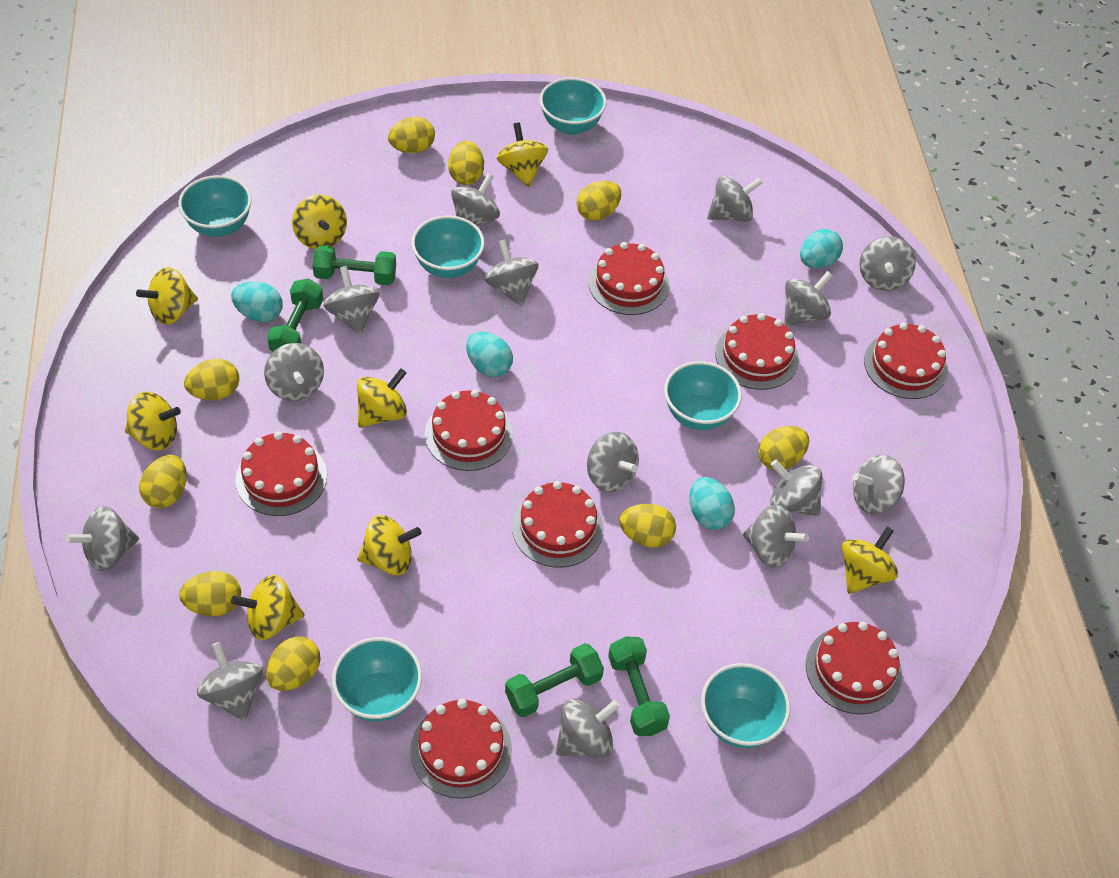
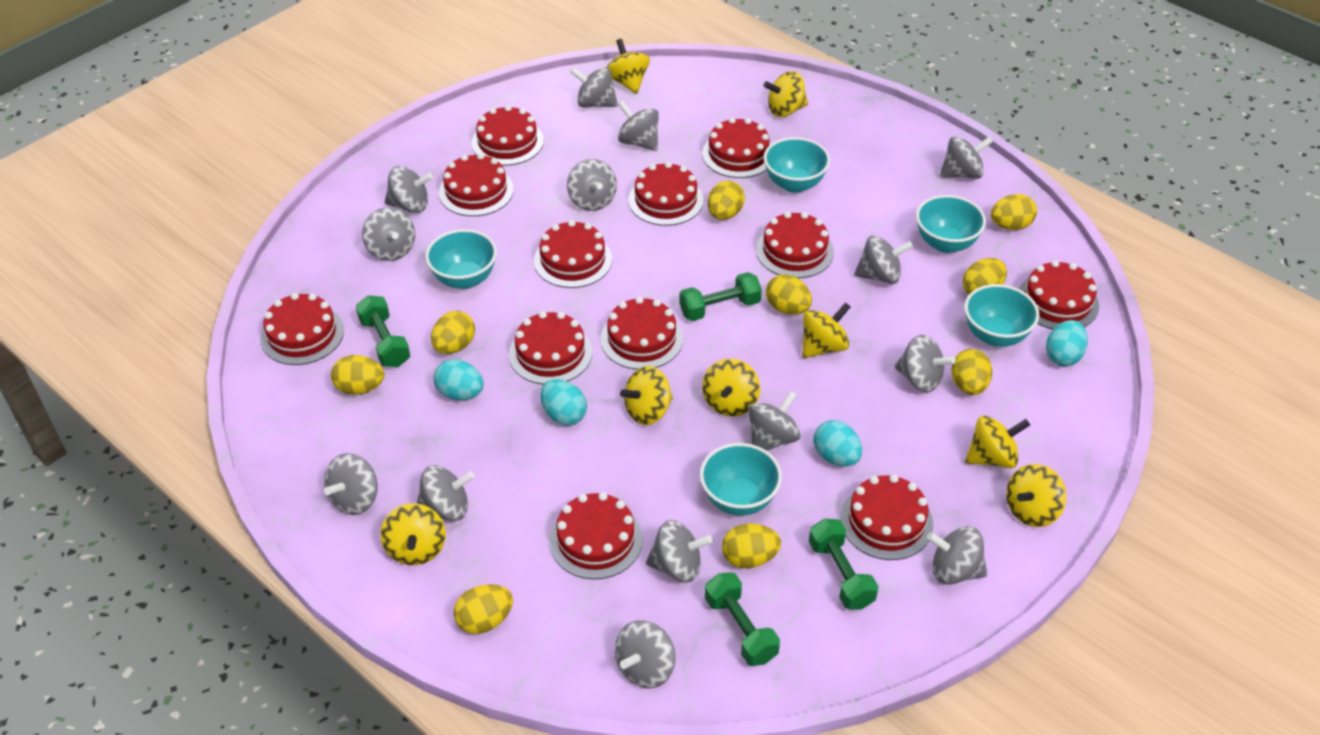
red cake: [235,431,327,516] [410,699,512,799] [425,390,513,471] [512,481,604,567] [588,242,669,315] [715,313,799,390] [806,622,902,714] [864,322,948,399] = 8 -> [260,293,344,365] [439,153,514,216] [471,105,544,165] [509,311,592,385] [534,220,612,288] [549,492,643,579] [601,297,683,370] [628,162,704,226] [702,117,771,178] [756,212,834,278] [840,474,933,560] [1019,260,1099,329] = 12
turquoise bowl: [178,175,252,237] [332,637,422,722] [412,216,485,278] [540,78,607,135] [664,361,742,430] [701,663,790,748] = 6 -> [425,229,497,289] [700,443,782,516] [763,137,830,193] [916,195,986,253] [964,284,1039,347] = 5

